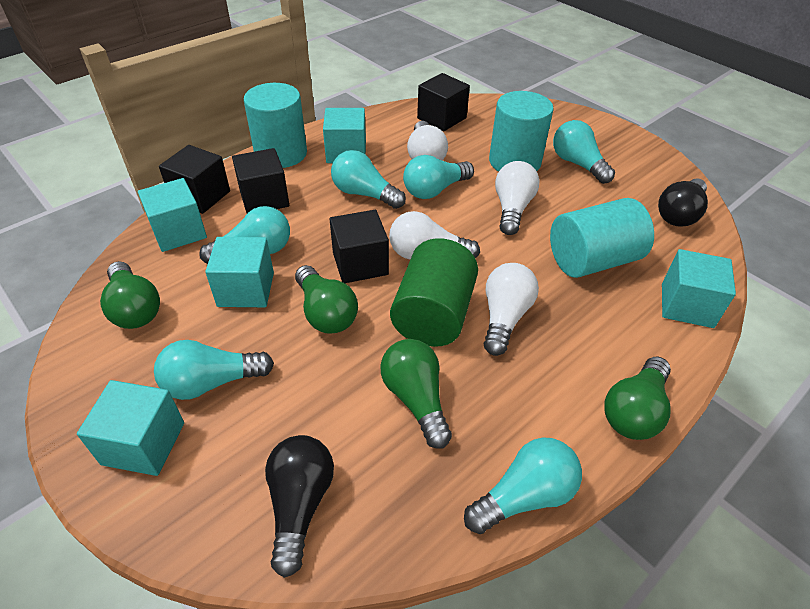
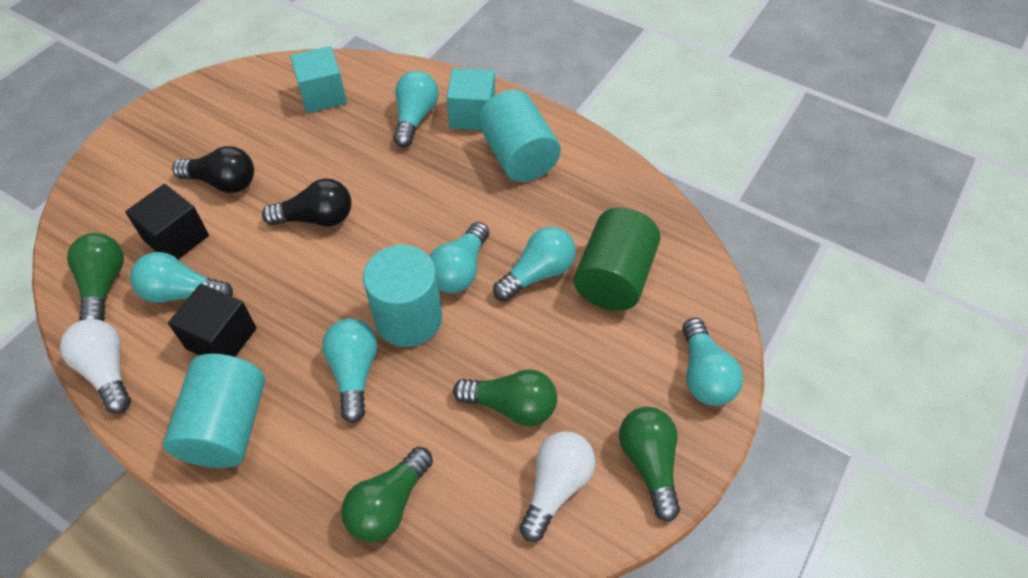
black cube: [159,145,230,214] [232,148,289,213] [330,210,389,283] [417,73,470,131] = 4 -> [125,184,209,259] [168,284,257,357] = 2
turquoise cube: [77,380,184,476] [138,178,207,252] [205,237,274,307] [323,108,366,163] [662,249,736,328] = 5 -> [290,46,347,113] [447,68,495,130] = 2
white light bulb: [389,211,480,259] [407,121,448,161] [484,263,539,356] [495,161,540,235] = 4 -> [60,319,131,413] [519,431,595,542] = 2

